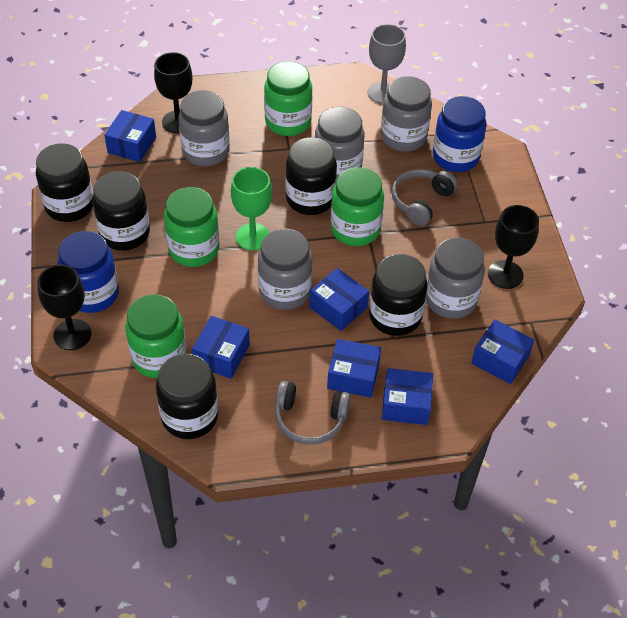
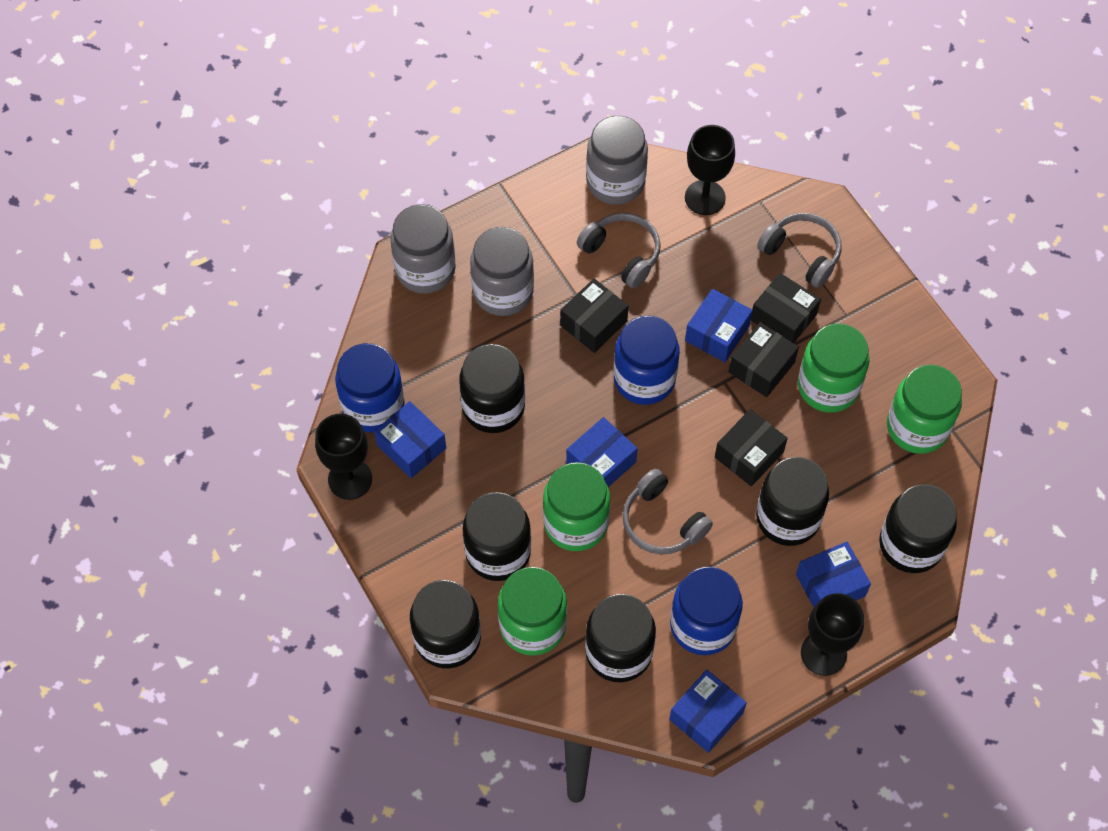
black box: none = 0 -> [560,278,628,353] [715,409,788,486] [729,322,799,397] [751,273,821,343] = 4
black jar: [36,143,93,222] [93,171,150,251] [156,354,218,439] [285,137,337,215] [369,254,428,336] = 5 -> [410,580,481,668] [459,344,525,433] [463,492,531,581] [585,594,656,682] [756,457,829,546] [879,484,957,573] = 6
blue box: [104,110,156,162] [192,316,250,379] [309,268,369,331] [327,339,381,398] [382,368,433,425] [471,320,534,384] = 6 -> [374,401,446,478] [566,417,638,487] [669,670,747,753] [685,289,753,362] [796,542,871,607] = 5
blue jar: [58,231,119,313] [433,96,486,172] = 2 -> [335,343,405,433] [614,315,680,405] [670,567,743,655] = 3
green goblet: [231,167,272,251] = 1 -> none = 0
grey goblet: [368,24,406,104] = 1 -> none = 0
grey headphones: [275,381,351,445] [392,169,458,226] = 2 -> [577,213,661,288] [623,468,713,554] [757,213,842,288] = 3
grey jar: [178,90,230,166] [258,229,313,310] [315,107,365,178] [381,76,432,152] [426,238,485,319] = 5 -> [390,204,456,294] [470,227,534,316] [586,116,648,205] = 3

